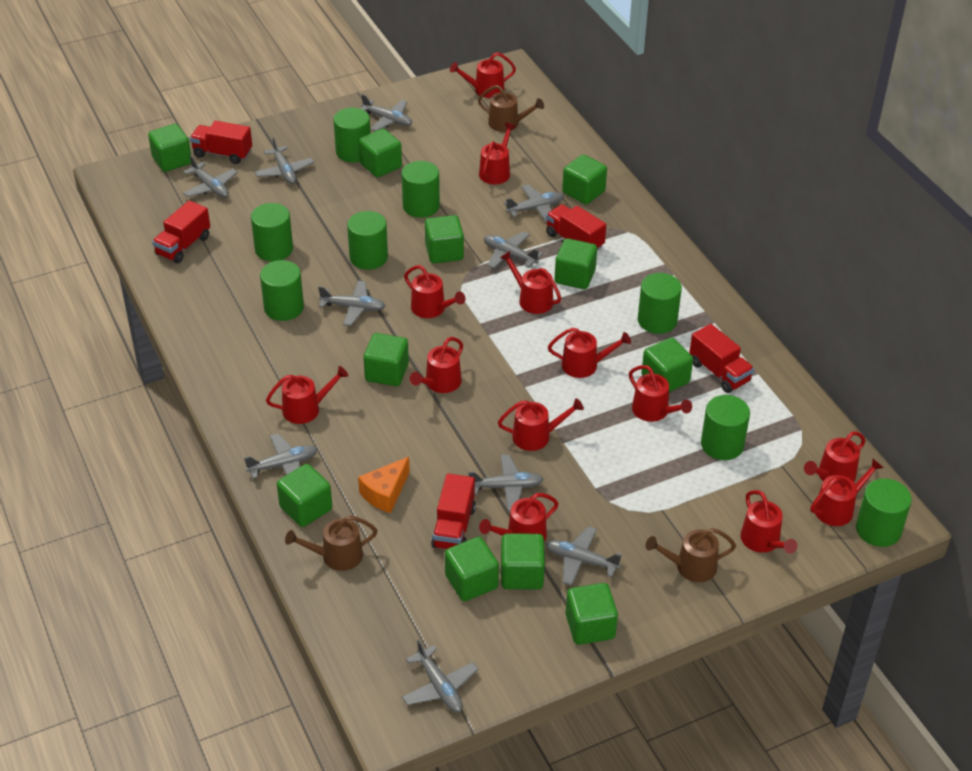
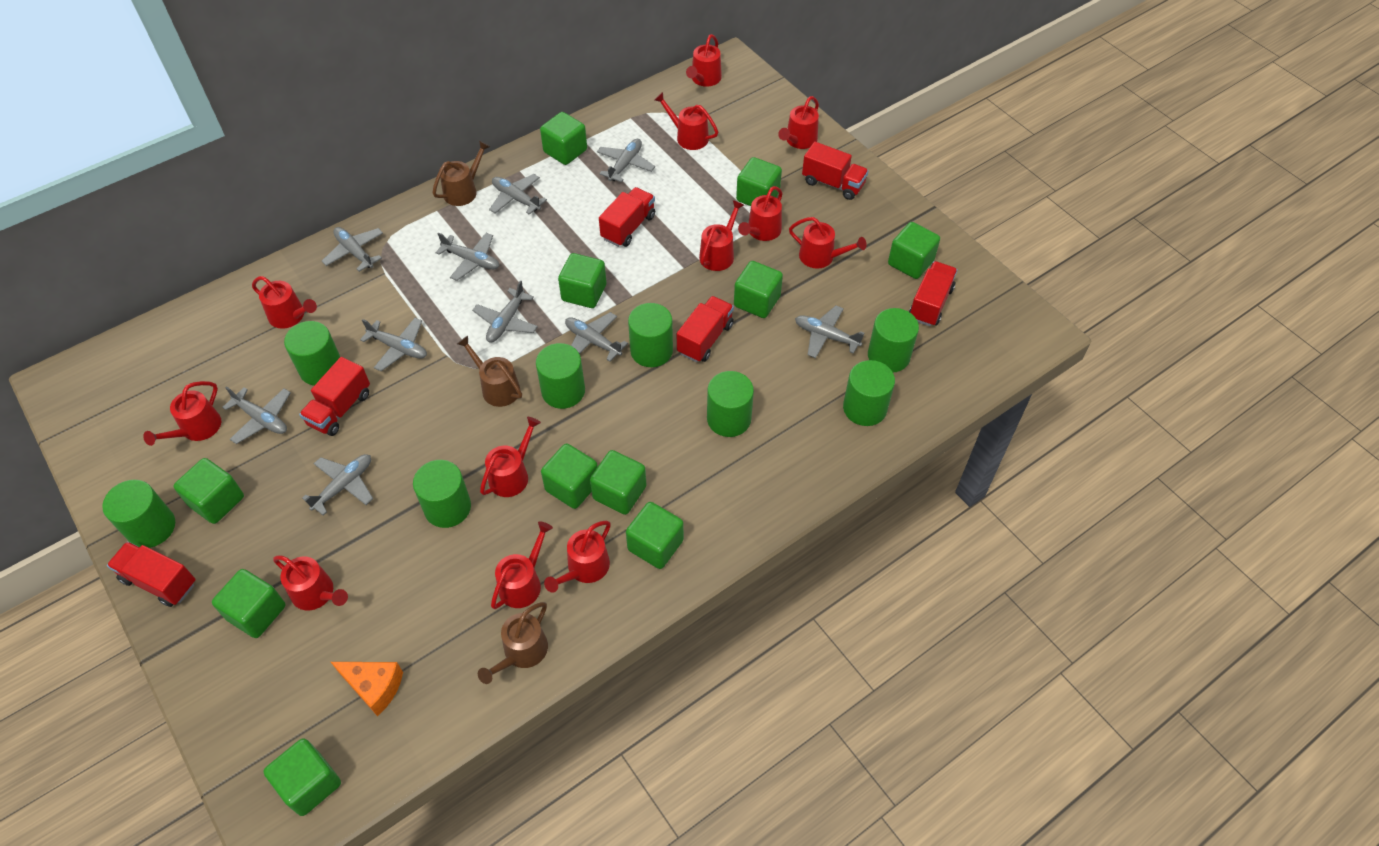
red truck: [152,200,210,263] [190,121,252,164] [431,473,476,549] [546,204,606,251] [689,324,754,393] = 5 -> [107,542,196,607] [299,357,370,436] [599,187,655,247] [677,296,734,362] [802,142,869,200] [909,261,958,326] = 6
red watering can: [266,366,348,424] [404,265,465,318] [410,337,463,393] [450,52,516,98] [479,123,516,184] [479,493,559,542] [498,398,584,451] [500,251,561,314] [548,327,631,378] [629,365,692,422] [740,490,797,554] [804,431,866,482] [810,459,883,526] = 13 -> [143,381,221,446] [252,276,317,329] [273,555,348,610] [480,417,541,497] [491,522,553,609] [544,521,611,593] [654,92,718,150] [686,34,722,87] [699,200,744,271] [738,186,783,241] [778,96,819,149] [789,217,867,269] = 12

